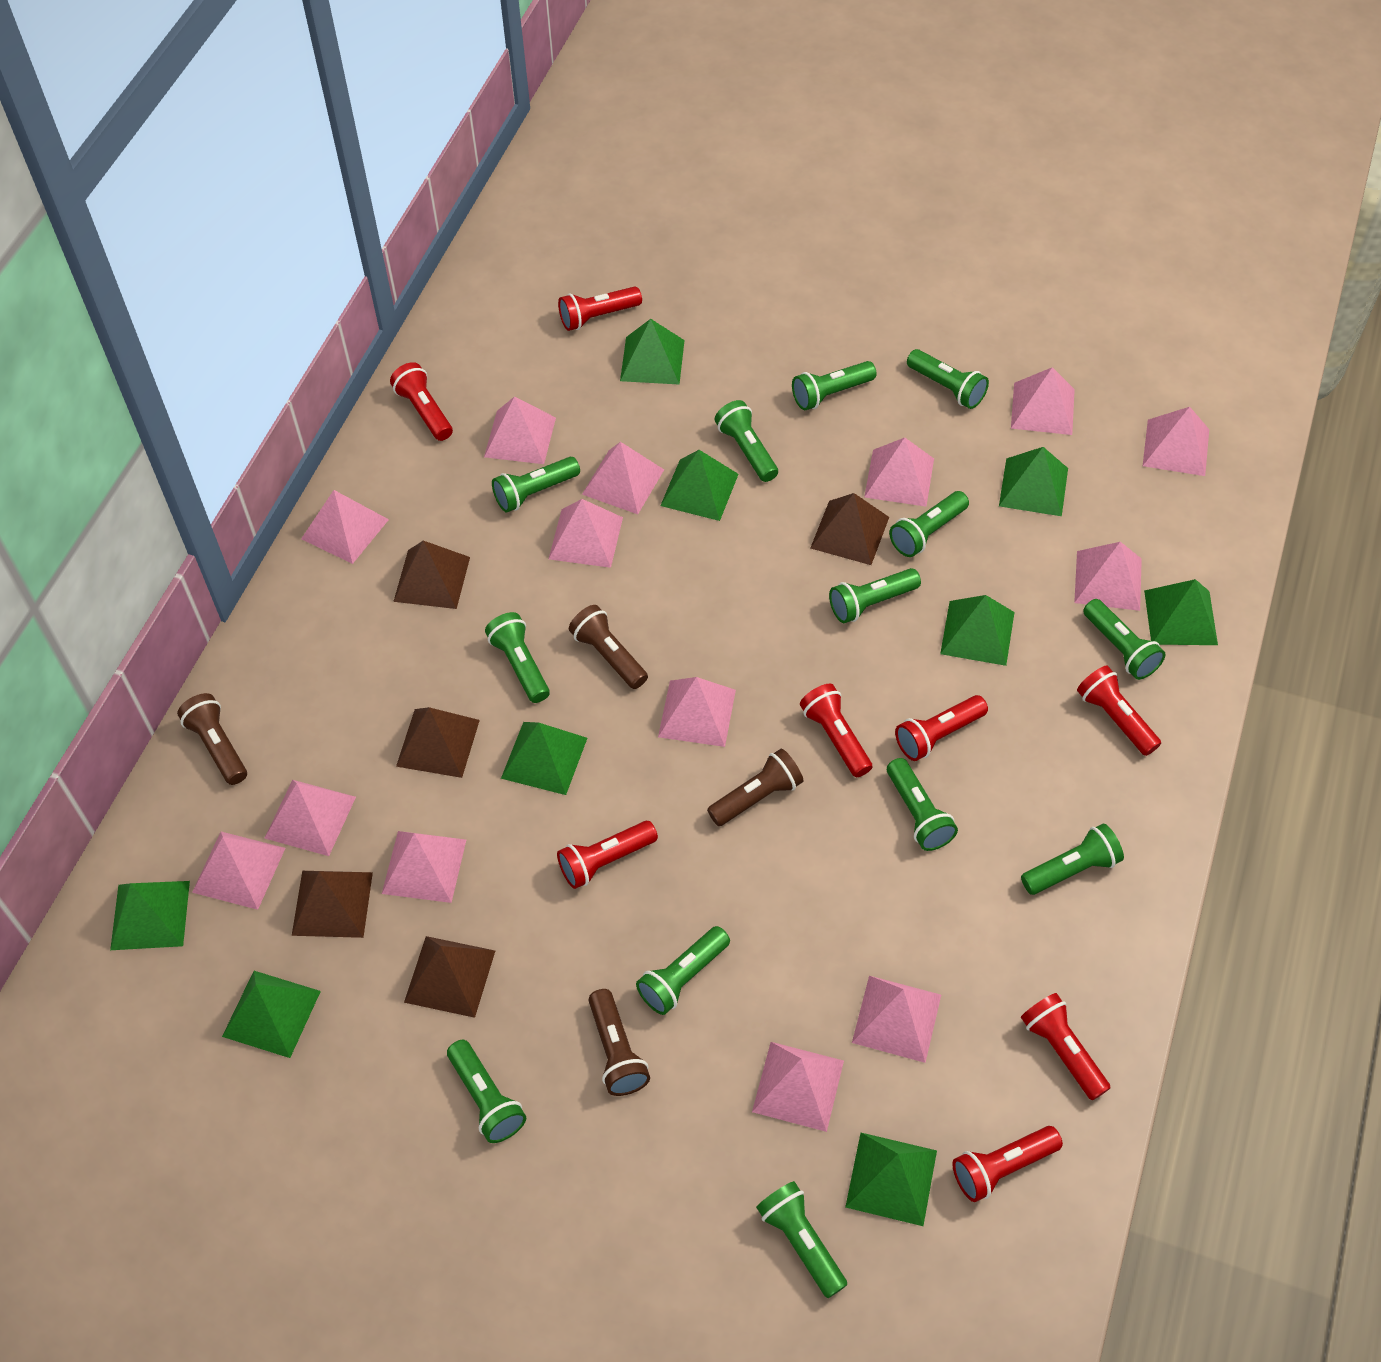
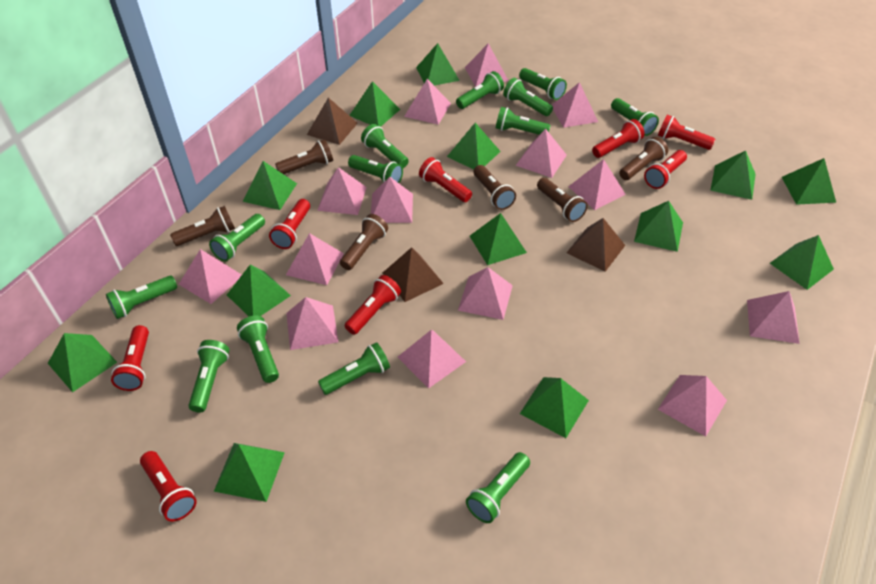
brown flashlight: [177,693,247,785] [569,605,648,689] [589,989,650,1096] [707,749,803,826] = 4 -> [170,206,235,246] [275,139,333,174] [340,214,388,270] [473,165,516,210] [537,178,588,222] [619,137,668,180] = 6
brown pyramid: [292,871,373,938] [393,541,470,609] [396,707,480,778] [404,936,495,1018] [811,493,889,565] = 5 -> [307,98,358,145] [383,247,444,302] [566,218,625,272] = 3
green pyramid: [110,881,190,950] [222,971,321,1058] [501,722,587,795] [620,319,685,384] [660,450,739,521] [845,1133,937,1226] [940,595,1014,666] [999,447,1068,516] [1144,579,1218,645] = 9 -> [48,333,117,392] [214,443,285,502] [227,265,291,316] [243,161,297,210] [349,81,400,127] [416,43,460,86] [447,123,501,170] [470,213,527,265] [520,377,589,438] [634,201,683,252] [710,151,756,200] [770,235,834,290] [782,158,836,205] = 13

